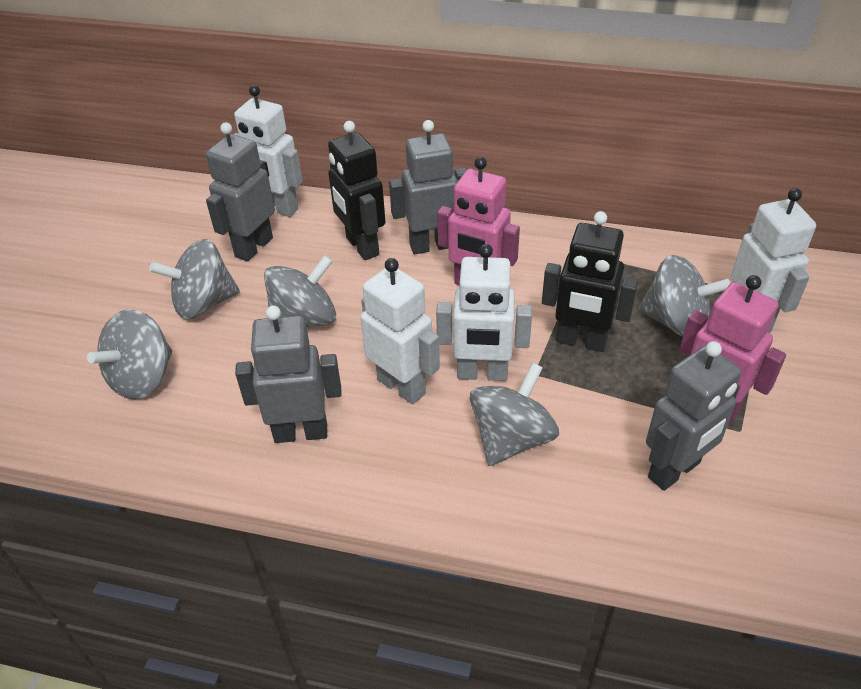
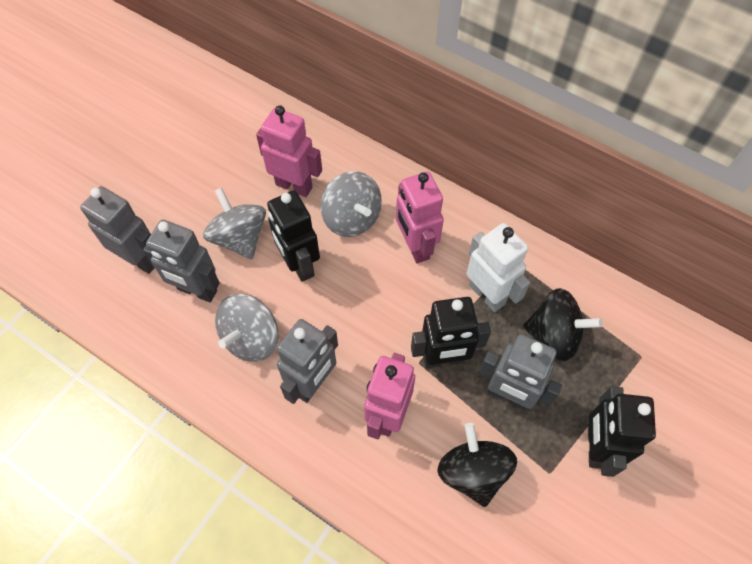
black robot: [328,121,386,260] [542,211,638,352] = 2 -> [267,190,320,282] [411,297,491,368] [588,386,656,477] = 3
black spinning top: none = 0 -> [437,423,517,507] [523,288,603,361] = 2
grey spinning top: [87,309,172,400] [149,239,240,319] [264,255,336,327] [470,363,559,466] [638,255,731,337] = 5 -> [203,187,266,259] [215,294,278,362] [321,171,382,237] = 3
pink robot: [437,157,520,285] [679,275,786,424] = 2 -> [256,105,322,197] [364,353,415,439] [396,172,444,263] = 3
white robot: [234,85,303,217] [360,258,440,404] [436,244,532,381] [731,188,816,333] = 4 -> [466,223,530,312] = 1

